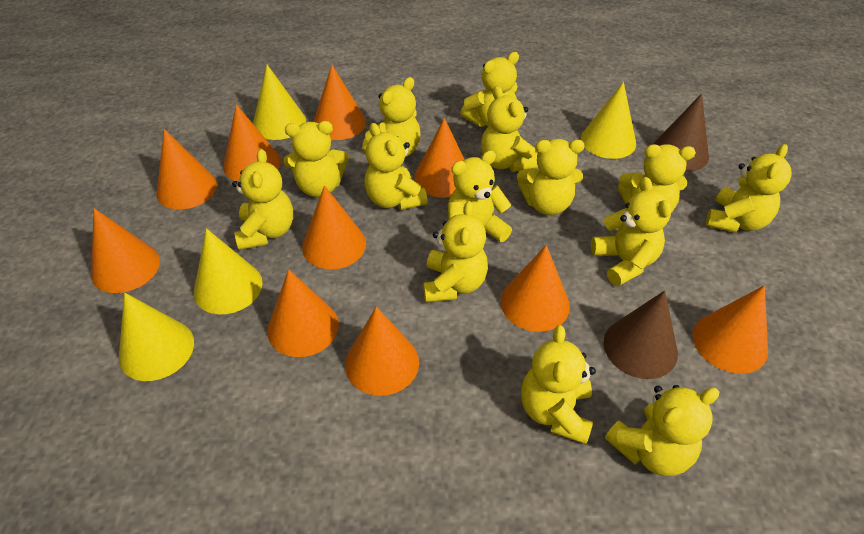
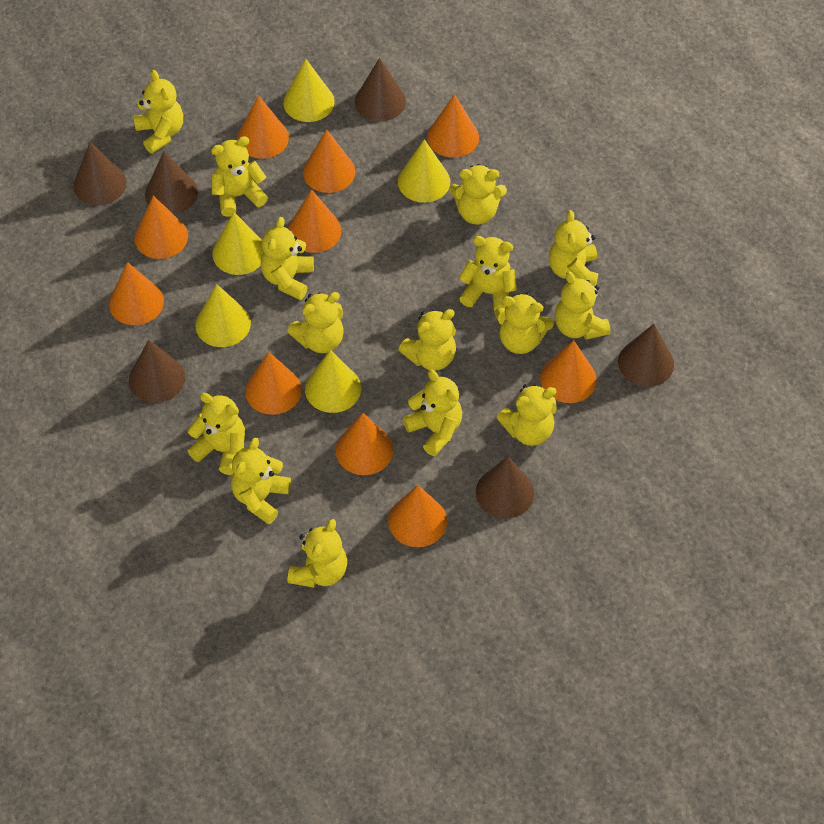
brown cone: [604,290,678,379] [653,94,709,171] = 2 -> [73,142,126,205] [129,340,185,403] [145,151,198,214] [355,58,406,121] [476,456,534,519] [618,324,674,387] = 6
yellow cone: [119,293,194,381] [194,228,263,314] [253,65,306,140] [581,82,636,159] = 4 -> [195,284,251,347] [212,212,264,275] [283,59,335,122] [305,350,361,413] [398,139,450,203] = 5
yellow teddy bear: [232,149,293,250] [283,121,349,197] [362,77,421,157] [365,123,428,210] [423,201,488,303] [448,150,512,242] [461,52,519,127] [481,86,538,172] [517,139,585,215] [521,325,596,444] [591,177,671,286] [605,385,719,476] [618,144,696,213] [706,144,792,233] = 14 -> [133,70,183,154] [187,393,245,475] [211,136,268,217] [231,438,291,525] [260,217,314,300] [287,519,347,588] [288,292,343,353] [398,309,456,371] [403,370,462,456] [449,164,507,225] [459,236,517,311] [494,293,554,354] [497,384,557,446] [549,210,598,286] [555,271,610,340] = 15

